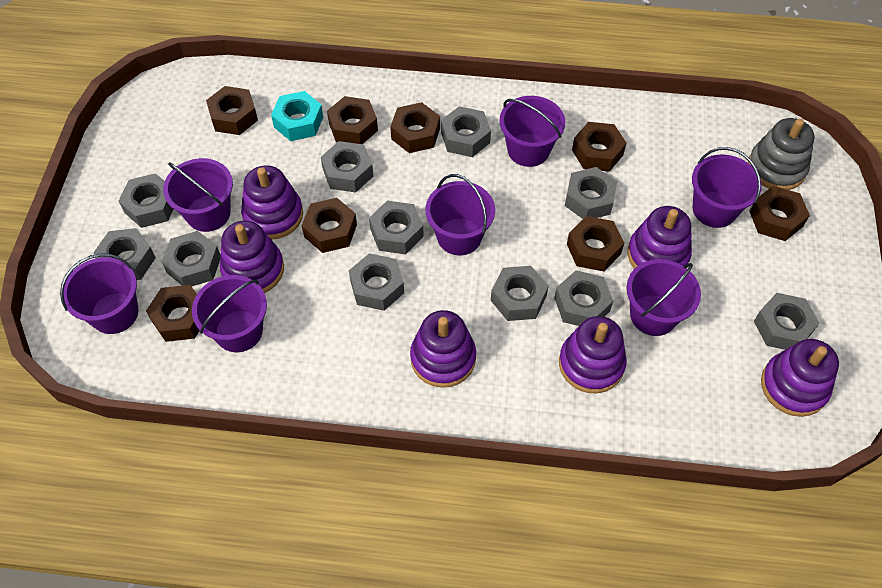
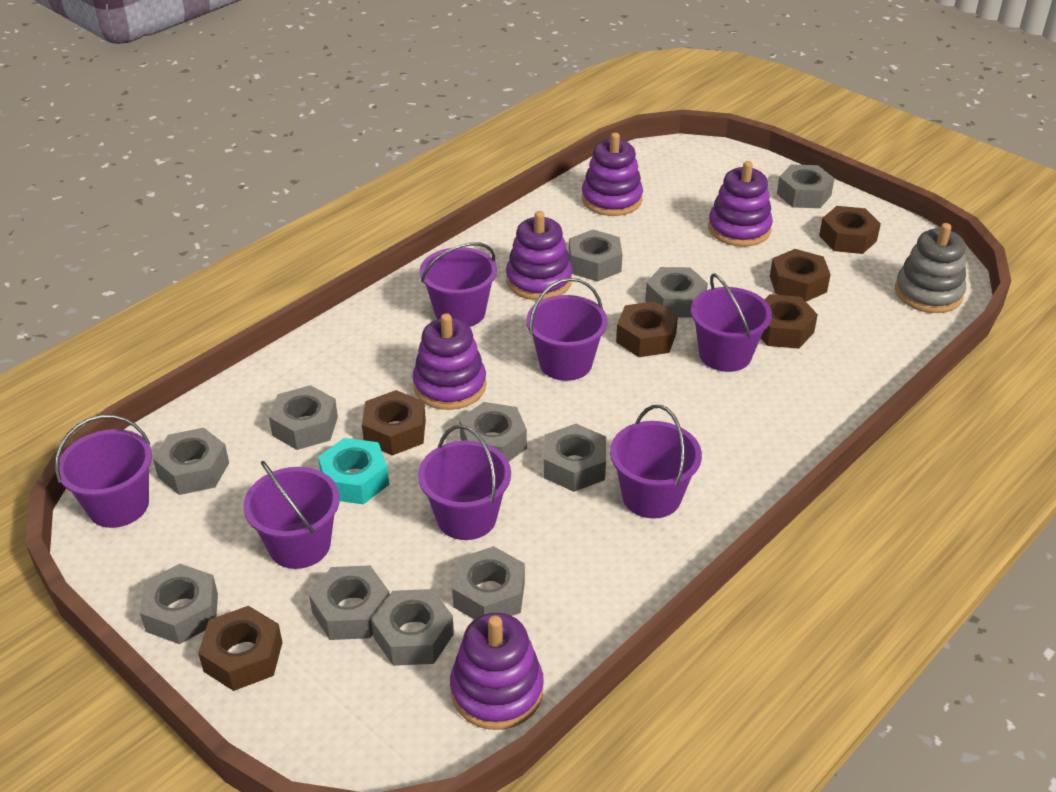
brown nut: [146,285,200,342] [206,86,258,135] [302,198,357,253] [327,96,378,144] [390,102,440,153] [567,216,624,271] [572,122,626,172] [749,186,810,241] = 8 -> [198,606,283,691] [362,390,426,456] [616,301,678,357] [761,294,818,349] [770,249,831,302] [819,206,881,254] = 6
purple stacking toy: [220,221,284,293] [241,165,303,240] [410,310,476,388] [559,316,627,393] [628,206,692,269] [761,339,839,417] = 6 -> [413,313,486,410] [450,613,544,730] [506,211,572,300] [582,132,643,216] [708,161,773,247] = 5

